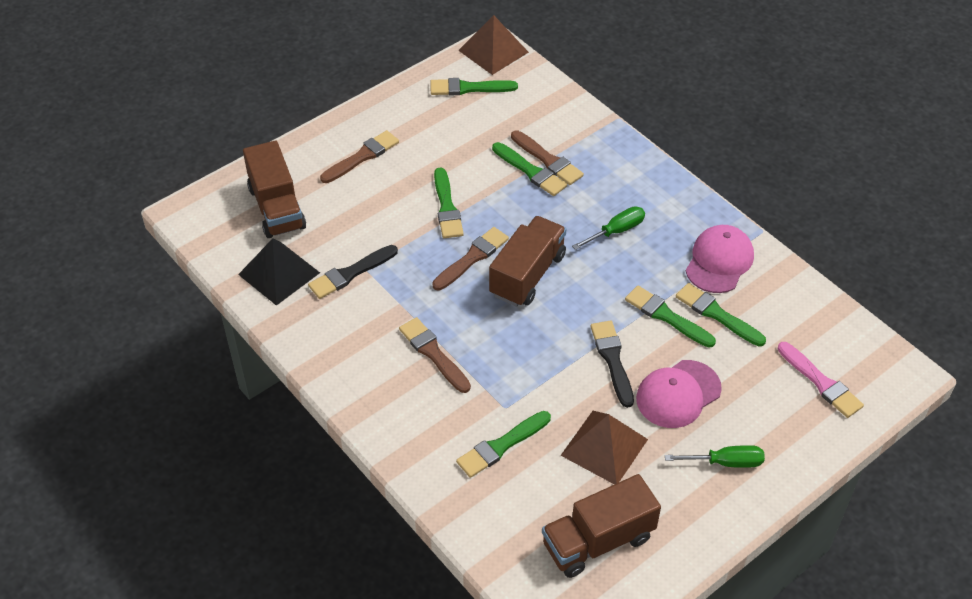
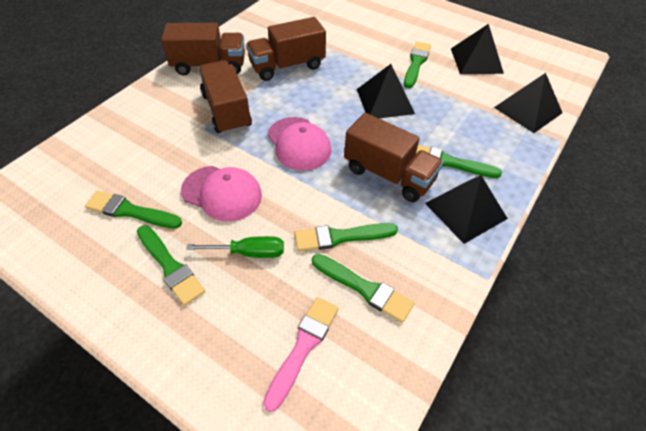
black brush: [308,245,398,299] [591,321,634,408] = 2 -> none = 0
black pyramid: [238,238,320,306] = 1 -> [357,64,415,118] [425,175,508,244] [451,24,504,74] [494,73,562,133] = 4
brown brush: [320,130,399,183] [399,317,471,393] [432,227,509,290] [511,130,584,185] = 4 -> none = 0
brown pyramid: [458,15,529,75] [560,411,648,484] = 2 -> none = 0
brown truck: [243,140,306,238] [489,216,566,307] [542,474,661,578] = 3 -> [161,23,245,75] [198,61,252,134] [246,17,326,81] [344,113,443,202] = 4
green screwdriver: [572,206,645,250] [665,445,765,468] = 2 -> [186,236,284,258] = 1

